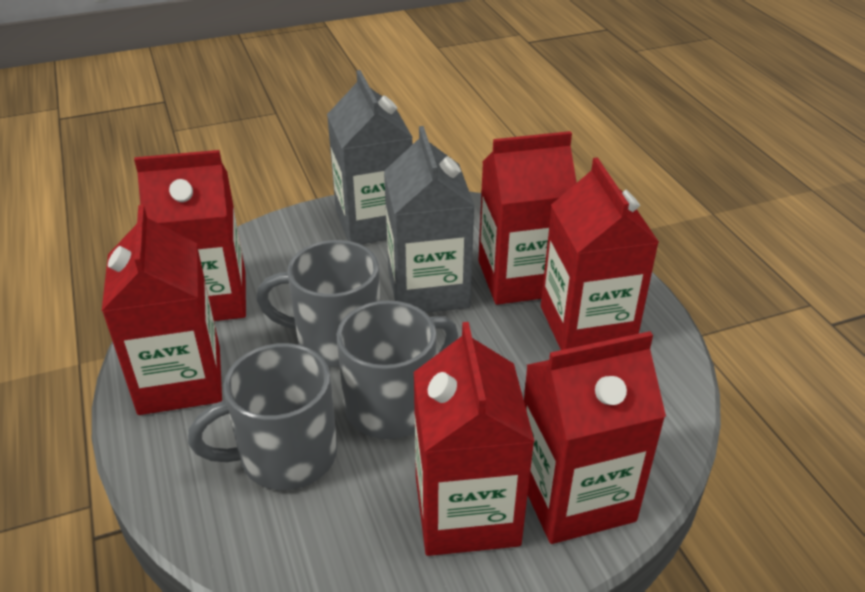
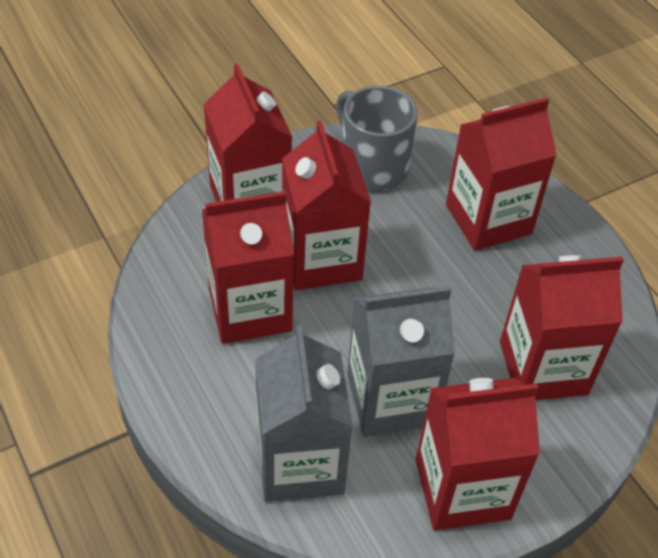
grey mug: [188,343,337,490] [256,240,380,367] [337,300,458,439] = 3 -> [336,86,418,190] = 1

